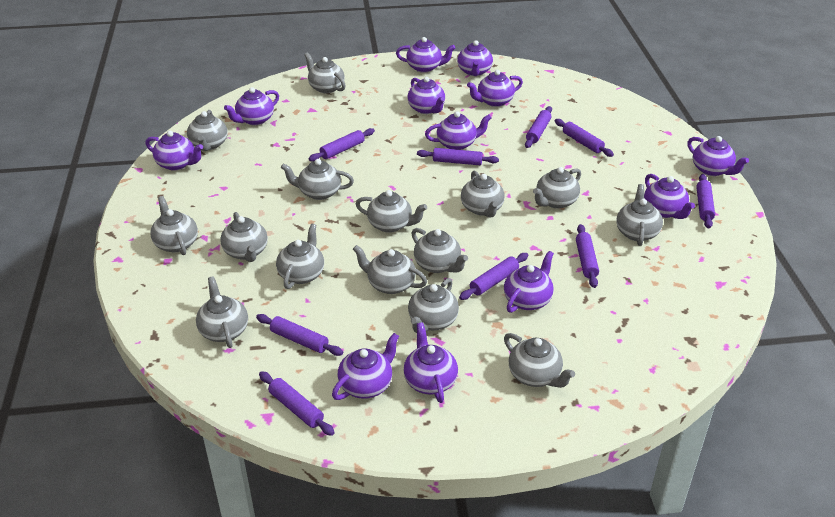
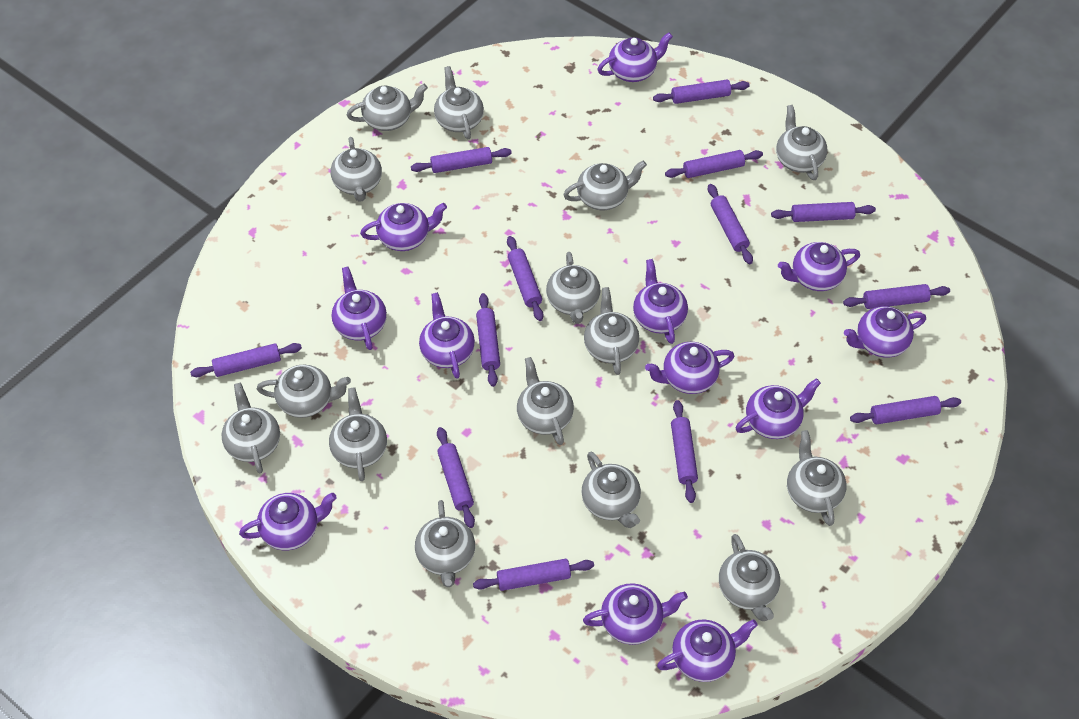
purple rolling pin: [256,314,343,356] [259,371,335,436] [309,128,375,161] [417,148,499,165] [459,253,528,300] [525,106,552,148] [555,119,614,157] [576,224,599,288] [696,174,715,229] = 9 -> [190,343,302,377] [411,147,512,173] [437,427,475,528] [473,559,594,591] [476,293,500,387] [507,236,543,321] [653,80,749,104] [665,150,763,178] [671,400,698,503] [708,184,753,264] [771,202,876,222] [843,284,950,309] [850,396,961,424] = 13

